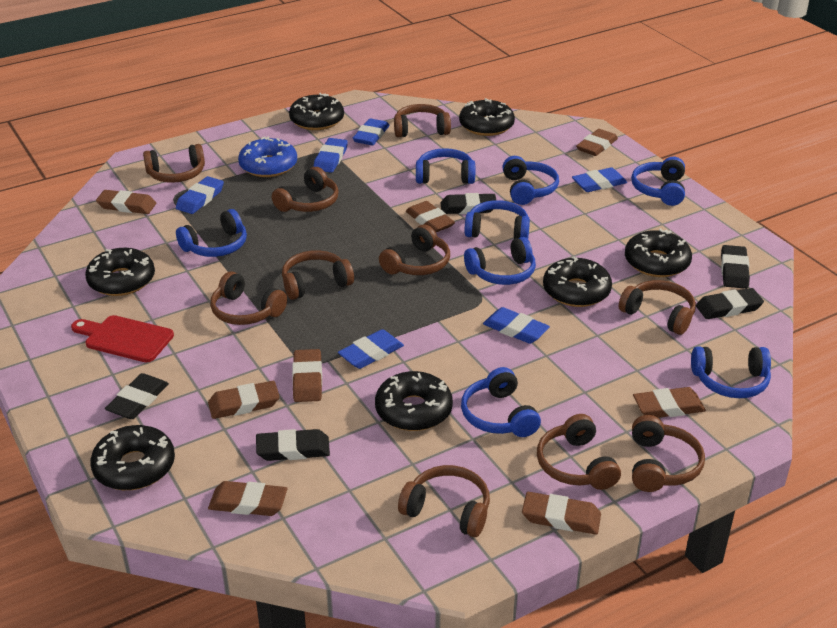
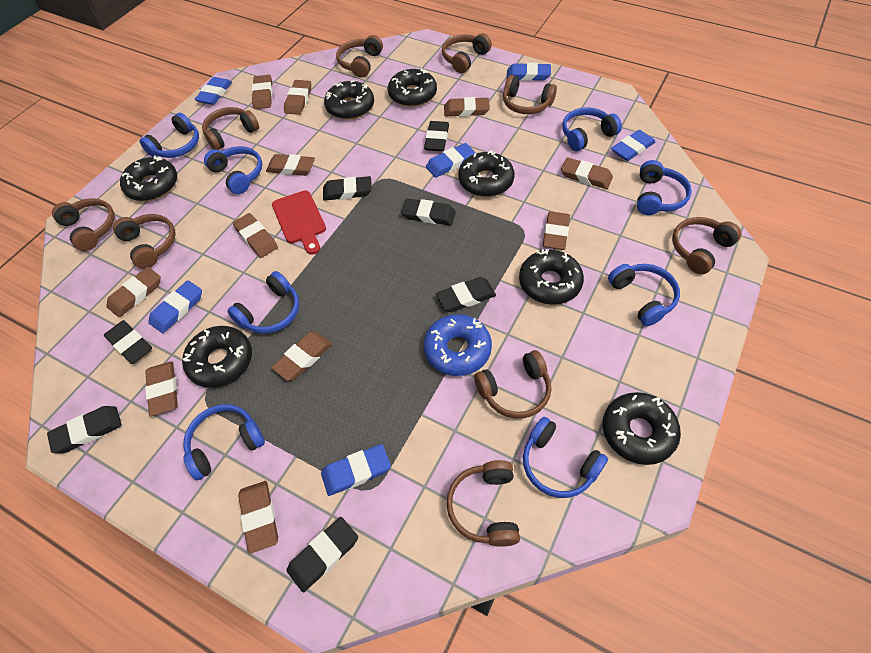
black eraser: [105,373,169,419] [256,429,330,461] [440,193,496,214] [696,288,764,319] [721,245,750,289] = 5 -> [47,406,122,453] [104,320,152,364] [287,517,358,592] [323,176,372,201] [401,198,456,225] [424,121,449,151] [436,277,496,312] = 7
brown eraser: [96,190,156,214] [208,381,280,419] [208,481,287,516] [292,349,322,402] [406,201,455,232] [522,492,601,535] [576,129,618,156] [633,387,706,418] = 8 -> [106,267,161,317] [145,361,178,416] [233,213,278,258] [238,481,278,554] [252,75,273,109] [266,154,315,176] [271,332,332,381] [284,80,311,115] [444,97,490,117] [543,211,570,250] [561,157,613,189] = 11
brown headphones: [143,144,205,183] [210,271,287,325] [272,167,338,212] [282,250,354,300] [379,225,450,275] [394,104,451,137] [398,465,490,537] [537,414,621,490] [619,280,696,335] [632,415,705,492] = 10 -> [52,198,115,251] [113,214,175,269] [202,107,259,150] [336,35,383,78] [442,33,492,73] [446,460,520,547] [474,350,551,419] [503,75,557,114] [672,217,741,274] = 9

